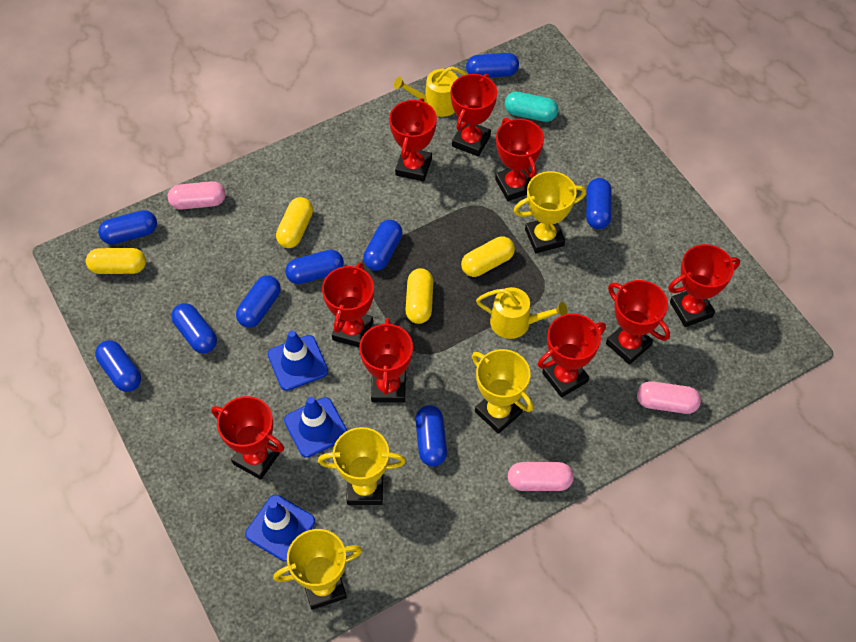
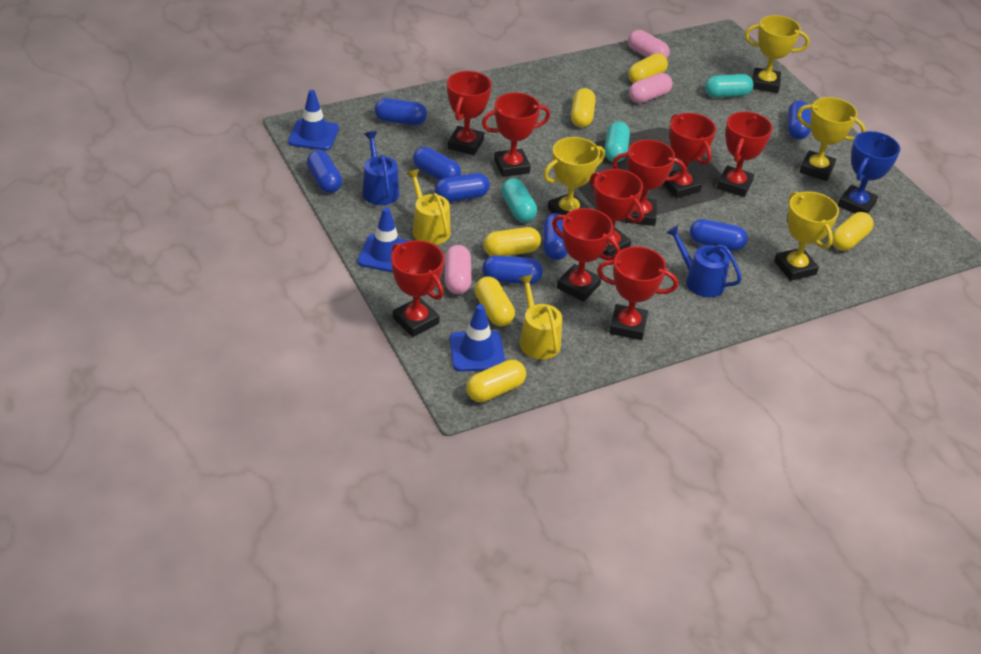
blue capsule: [95,340,141,392] [98,210,157,244] [171,303,217,353] [236,275,281,328] [285,250,344,284] [363,220,402,271] [415,405,447,467] [466,53,519,78] [586,178,612,229] = 9 -> [307,150,342,193] [375,98,427,125] [413,147,461,180] [435,173,490,202] [482,255,543,284] [543,213,568,260] [690,219,748,251] [788,101,811,140] = 8
blue trophy: none = 0 -> [838,131,900,214] = 1
blue watering can: none = 0 -> [362,131,399,205] [666,225,742,297] = 2
turquoise capsule: [505,92,558,122] = 1 -> [501,178,537,222] [604,121,630,162] [705,74,754,98] = 3
yellow capsule: [86,248,146,274] [276,197,313,248] [405,268,433,324] [461,236,515,277] = 4 -> [466,360,526,402] [475,276,515,326] [483,227,541,256] [571,88,596,127] [628,53,668,83] [832,212,874,251] = 6

